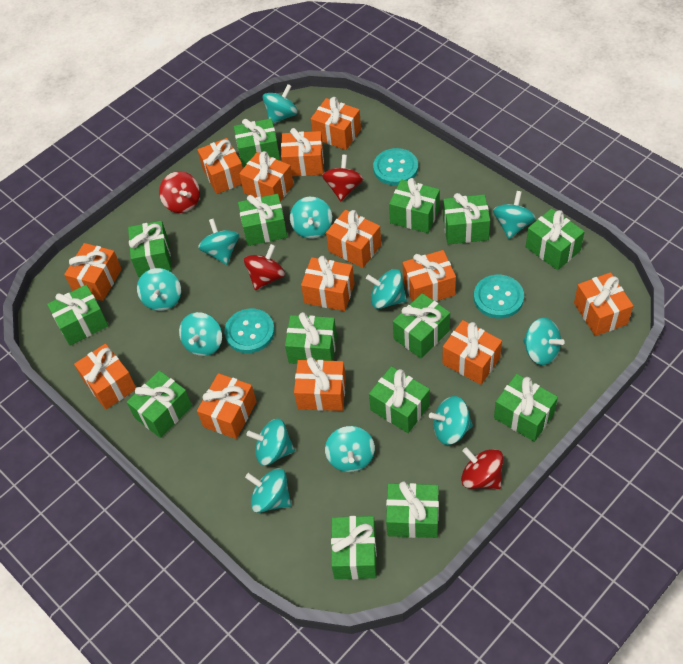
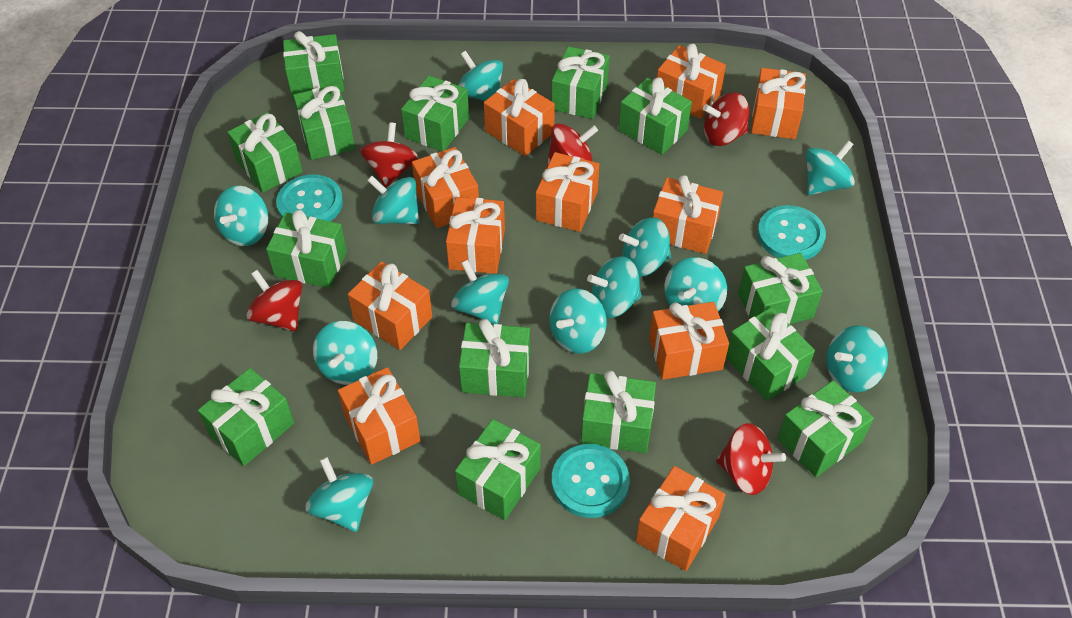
orange gift: [64,243,122,301] [74,344,136,409] [197,373,257,439] [198,138,243,194] [239,151,294,201] [281,128,324,176] [294,357,346,411] [301,256,355,311] [311,97,361,150] [326,210,381,268] [403,250,456,302] [442,320,502,385] [574,272,633,336] = 13 -> [338,367,421,465] [348,261,432,350] [412,147,479,228] [446,197,505,274] [484,79,555,156] [536,152,599,232] [636,466,726,571] [649,302,729,380] [653,175,723,254] [657,44,726,119] [751,68,806,139] = 11
red spinning top: [159,171,200,213] [244,244,285,290] [322,155,363,201] [461,447,503,489] = 4 -> [247,270,302,331] [360,122,419,188] [547,123,598,167] [703,92,749,146] [716,423,786,495] = 5

